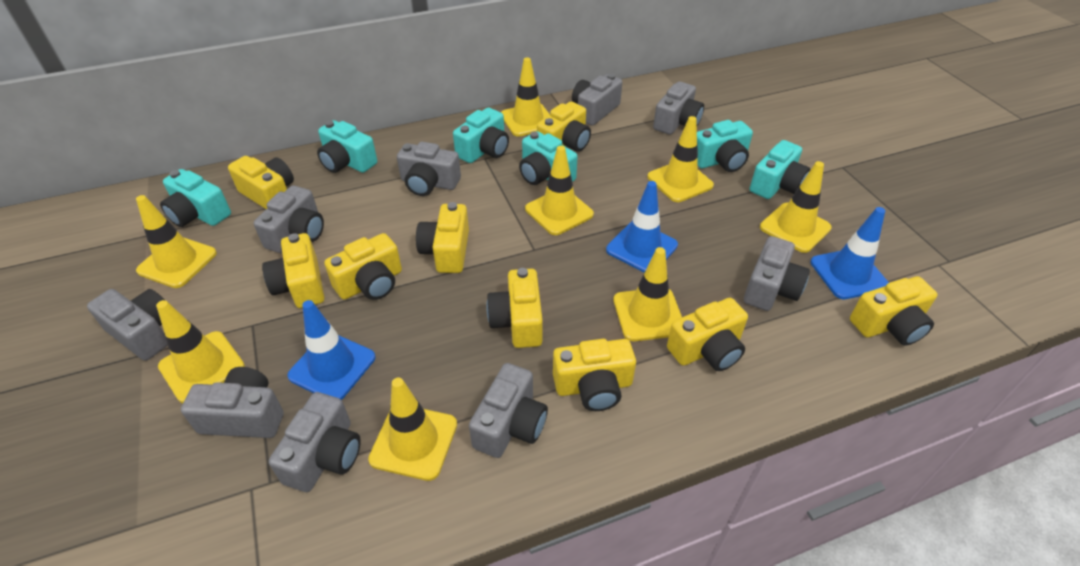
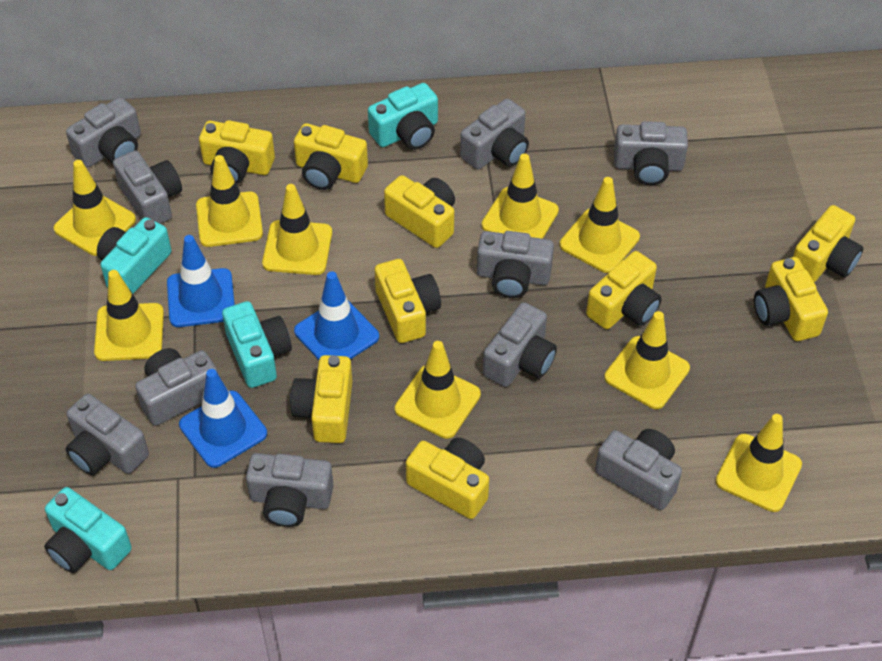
grey camera: [87,289,168,361] [181,367,284,438] [254,186,324,253] [269,392,361,492] [397,142,461,196] [469,363,548,458] [572,74,622,126] [653,82,704,135] [744,236,810,311] = 9 -> [66,97,141,168] [66,394,149,475] [113,151,182,224] [135,348,218,426] [246,453,334,527] [460,98,529,170] [477,231,554,298] [483,302,557,387] [595,429,682,510] [614,121,688,185] = 10
turquoise camera: [160,169,231,227] [317,120,377,173] [453,108,509,163] [519,131,578,185] [697,120,753,172] [750,140,810,199] = 6 -> [44,487,132,573] [97,217,171,294] [222,301,292,388] [368,83,438,150] = 4
yellow traffic cone: [136,195,217,288] [156,300,245,403] [368,378,457,481] [501,57,550,137] [525,146,594,235] [613,247,682,341] [647,116,714,202] [760,161,832,253] = 8 -> [54,160,136,256] [94,270,164,361] [196,155,263,247] [262,184,332,275] [395,341,481,439] [482,154,559,239] [560,177,640,273] [604,311,690,409] [716,414,802,512] = 9

